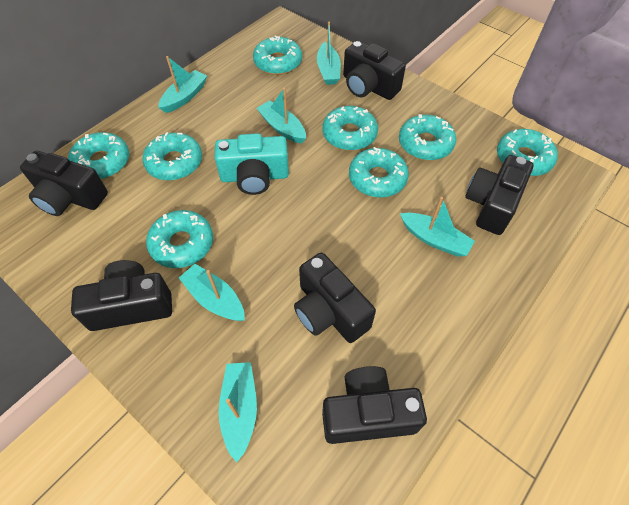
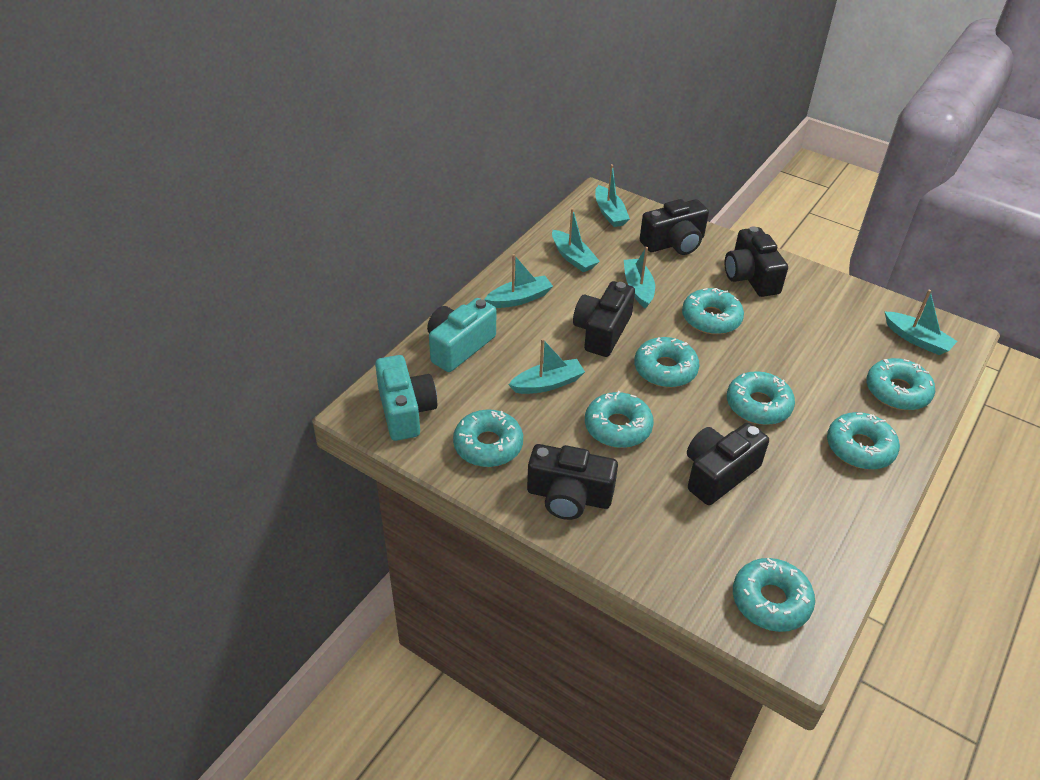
black camera: [20,151,108,216] [71,260,172,331] [294,253,376,343] [322,366,427,444] [343,41,406,100] [465,155,534,235] = 6 -> [527,444,618,520] [573,281,635,357] [640,199,709,255] [687,423,769,505] [725,226,788,297] = 5
turquoise camera: [215,133,289,195] = 1 -> [375,355,437,441] [427,298,496,372] = 2

